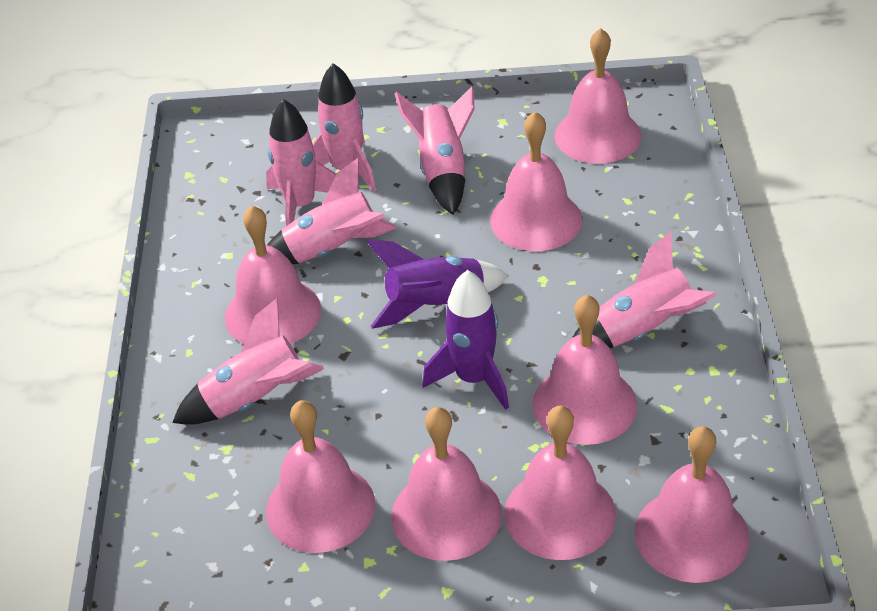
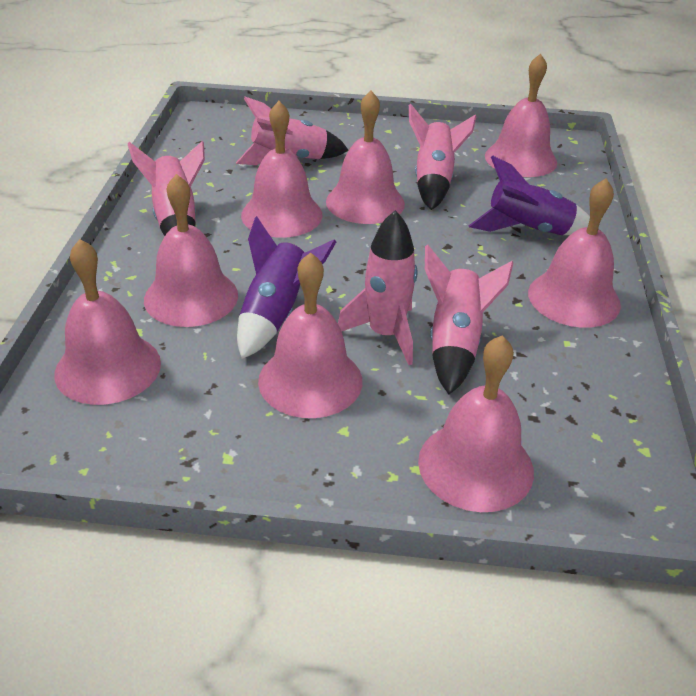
pink rocket: [172,298,324,425] [266,99,336,226] [267,158,397,265] [312,63,376,191] [395,87,475,215] [572,232,717,348] = 6 -> [128,141,205,236] [236,97,349,165] [338,210,418,365] [409,104,476,210] [425,245,513,395] = 5

